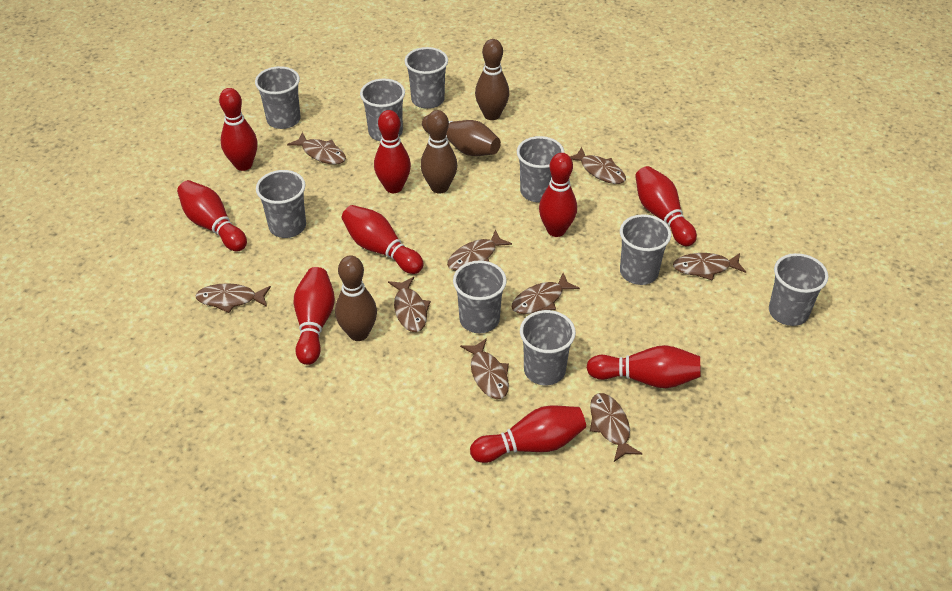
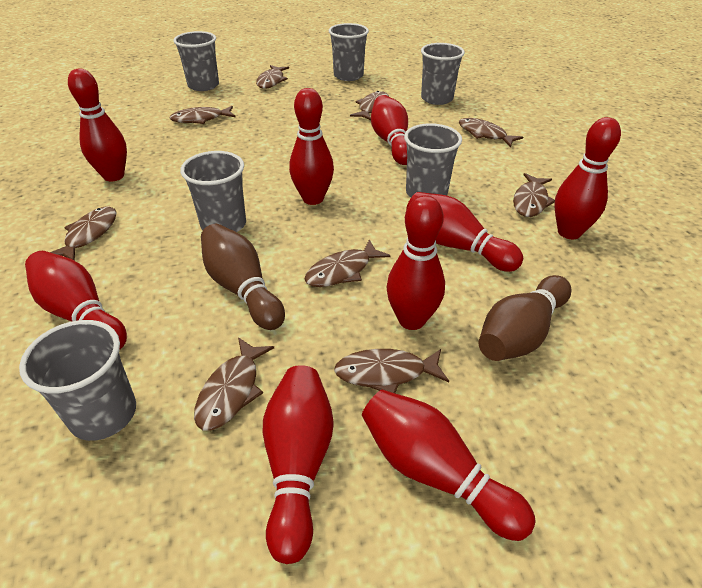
brown bowling pin: [335,255,377,341] [421,110,457,193] [422,115,501,156] [475,39,509,120] = 4 -> [201,224,285,330] [478,275,572,361] = 2
grey cup: [255,66,301,129] [256,170,306,238] [360,79,405,141] [405,47,448,109] [453,261,507,333] [517,136,564,203] [520,310,576,385] [620,214,671,285] [769,253,828,326] = 9 -> [19,320,136,441] [173,31,219,91] [180,151,246,232] [329,23,369,81] [404,123,462,197] [421,43,465,105] = 6

